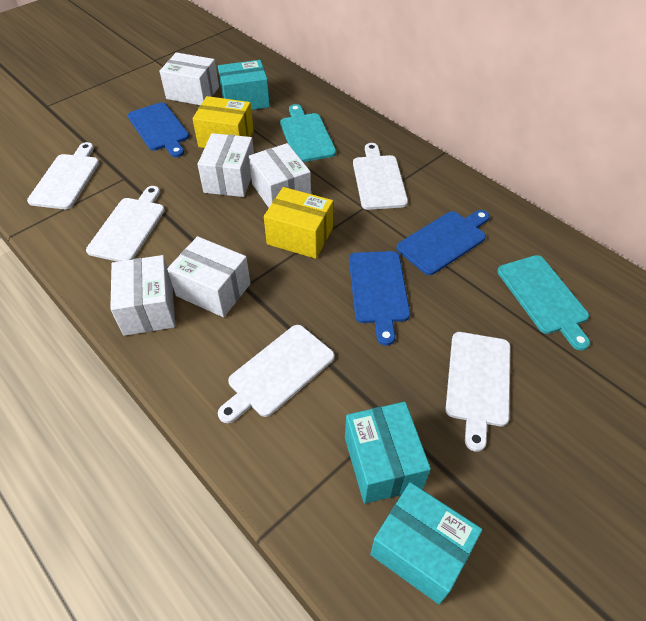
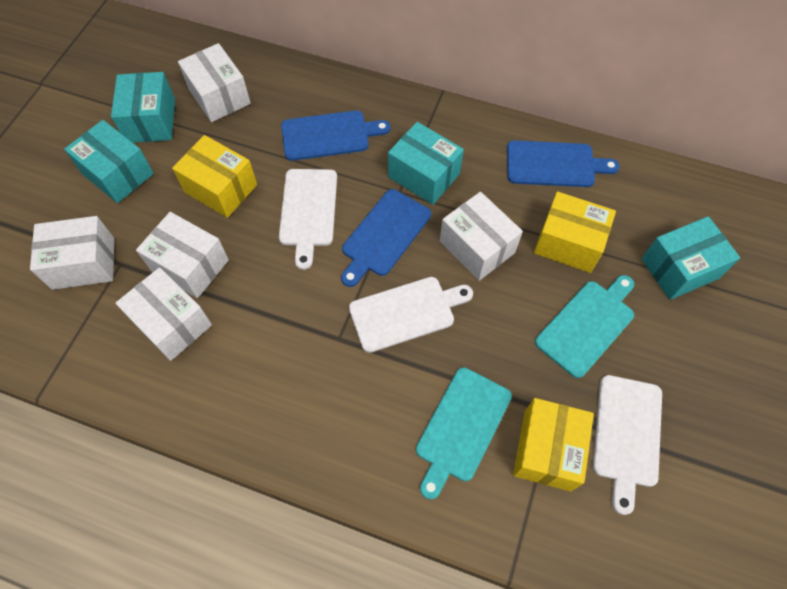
turquoise box: [218,60,270,110] [345,402,431,504] [370,482,482,604] = 3 -> [64,120,154,203] [111,72,175,143] [388,122,464,205] [642,216,740,300] = 4
white cutting board: [27,142,99,209] [86,186,165,262] [218,325,335,423] [353,143,408,210] [446,332,511,452] = 5 -> [279,169,337,270] [349,277,473,353] [593,375,662,515] = 3
yellow box: [192,96,254,148] [264,187,333,259] = 2 -> [172,135,257,218] [513,398,594,492] [534,191,616,273] = 3

